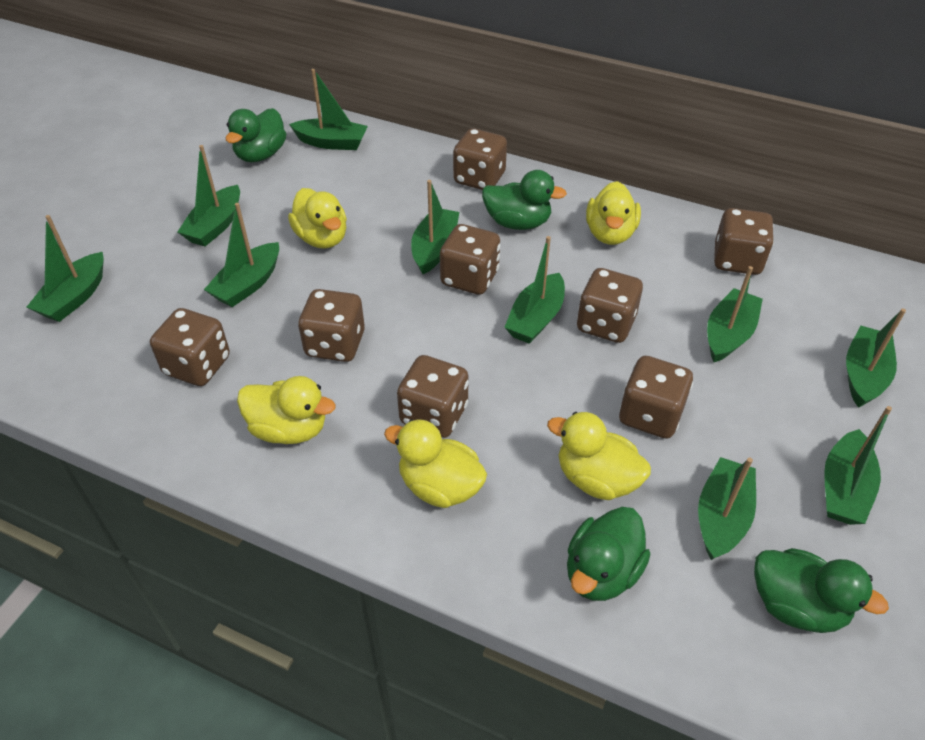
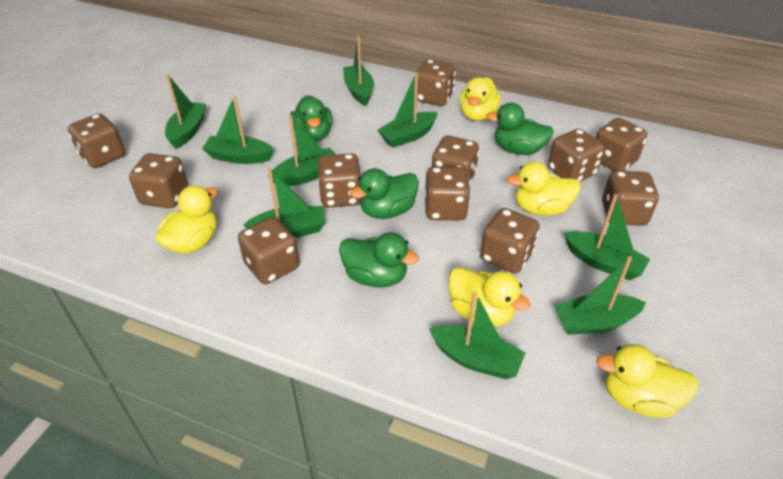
brown dice: [150,308,230,386] [298,289,365,362] [397,355,469,438] [440,224,500,295] [453,128,507,190] [577,268,643,343] [619,356,693,439] [714,208,774,275] = 8 -> [68,113,125,168] [129,153,188,208] [238,217,300,284] [318,153,361,208] [417,59,456,106] [425,167,471,220] [432,135,479,185] [480,208,540,274] [548,129,605,182] [596,118,647,171] [602,171,659,226] = 11
green boat: [27,215,104,322] [177,145,240,246] [204,203,279,307] [289,69,368,150] [411,180,459,274] [504,236,565,344] [698,457,756,560] [707,266,763,362] [824,406,892,525] [846,308,906,408] = 10 -> [165,74,206,149] [202,96,274,164] [244,168,326,238] [268,115,336,186] [343,36,374,106] [377,72,438,148] [429,291,525,379] [554,256,646,335] [564,194,650,280] = 9

